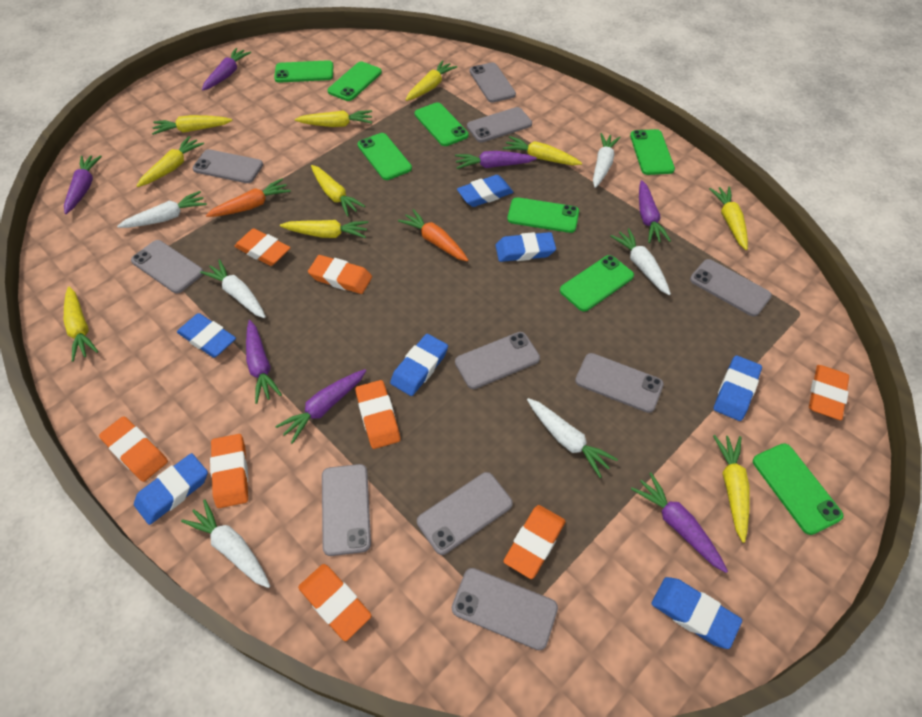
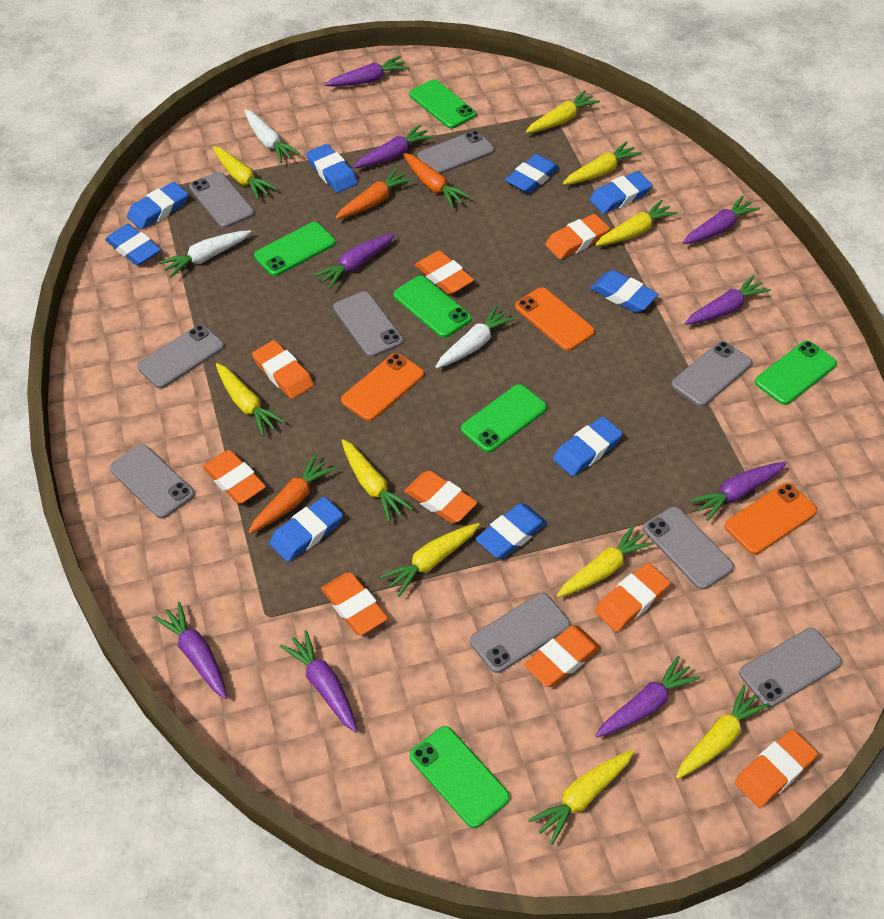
blue eraser: [134,453,208,525] [177,313,236,358] [390,334,448,396] [457,175,513,207] [495,232,556,262] [651,577,742,649] [714,355,762,421] = 7 -> [105,224,161,266] [127,182,188,229] [269,497,343,562] [306,144,358,193] [476,503,547,559] [505,154,559,194] [553,417,623,476] [589,171,652,214] [590,270,659,313] = 9
green phone: [274,60,333,83] [327,61,382,101] [358,133,412,180] [415,102,469,146] [507,197,579,233] [560,255,634,311] [630,129,675,175] [753,443,844,535] = 8 -> [254,222,335,276] [393,276,471,338] [409,79,476,129] [410,726,510,828] [461,384,547,453] [755,341,837,405] = 6
grey phone: [131,240,204,293] [192,149,263,183] [322,464,371,556] [417,472,513,555] [452,568,558,650] [455,332,540,389] [467,107,532,142] [470,62,516,103] [575,353,664,413] [690,259,772,317] = 10 -> [110,444,194,519] [137,325,224,389] [189,172,254,228] [333,291,403,357] [417,131,494,174] [470,593,570,673] [643,507,734,590] [671,341,752,406] [739,628,842,708] = 9
orange carrot: [206,179,291,217] [398,209,468,262] = 2 -> [248,454,336,534] [335,168,414,219] [403,153,471,208] = 3
orange eraser: [99,416,168,482] [210,434,248,508] [234,229,290,266] [298,564,372,641] [308,255,372,294] [355,380,400,449] [504,505,566,579] [809,365,849,420] = 8 -> [202,450,266,504] [252,340,314,399] [321,572,388,635] [404,471,477,523] [415,250,474,295] [524,625,601,687] [545,214,610,259] [595,563,670,632] [735,729,818,808] = 9
orange phone: none = 0 -> [341,353,424,421] [515,287,595,351] [725,483,817,555] = 3
purple carrot: [64,155,102,214] [202,48,251,90] [246,320,282,404] [275,369,366,444] [455,151,537,169] [631,472,728,573] [639,180,671,243] = 7 -> [153,601,227,699] [280,630,357,733] [313,233,395,289] [325,56,409,86] [353,125,434,168] [596,656,700,737] [682,196,760,244] [685,275,771,325] [690,462,787,521] = 9
white carrot: [117,191,207,228] [181,499,270,588] [200,259,266,318] [527,398,618,478] [593,133,621,188] [610,228,671,295] = 6 -> [159,230,251,277] [244,109,301,163] [435,305,516,368] = 3

